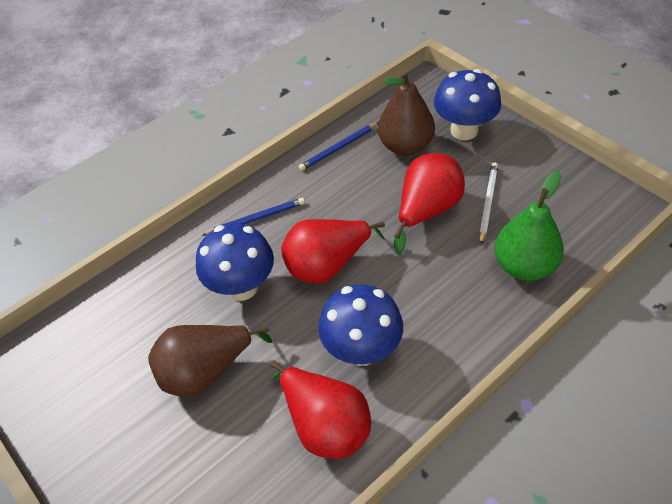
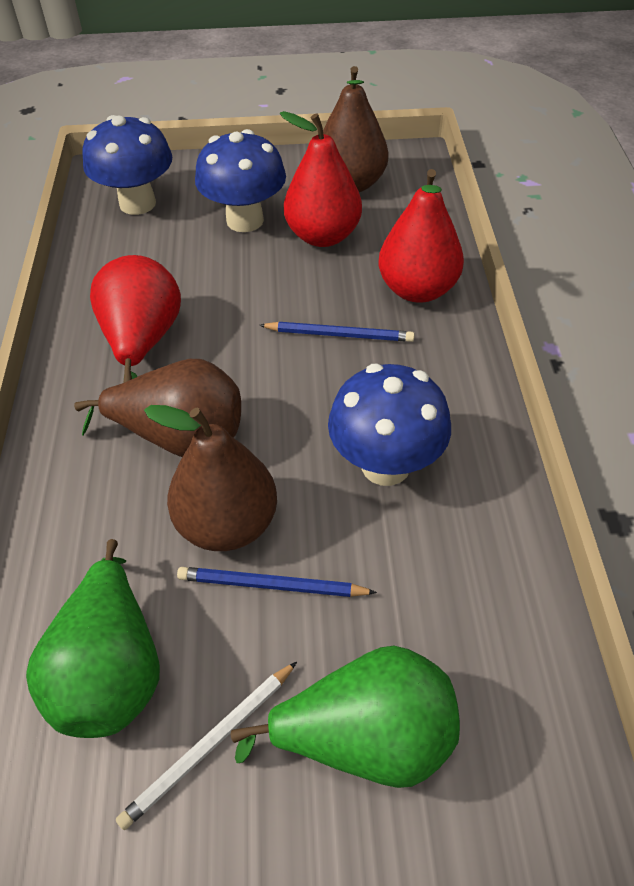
brown pear: [148,325,272,397] [378,71,435,156] = 2 -> [74,359,241,457] [144,405,277,551] [323,66,388,192] = 3
green pear: [495,171,564,281] = 1 -> [26,539,160,738] [231,646,460,788] = 2

